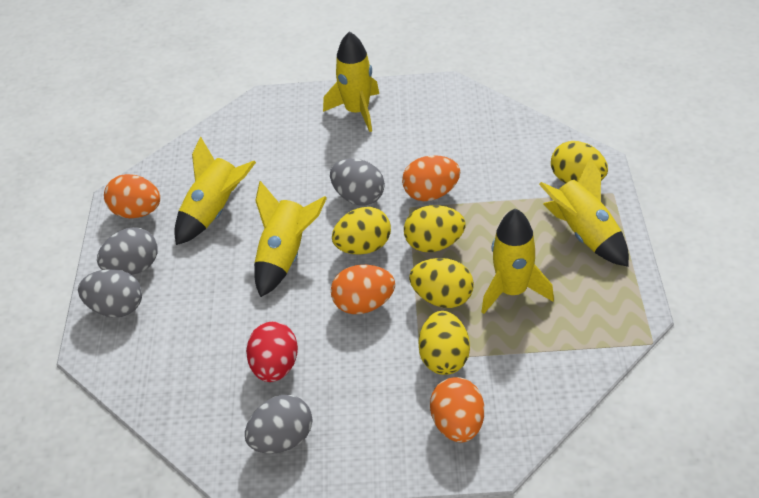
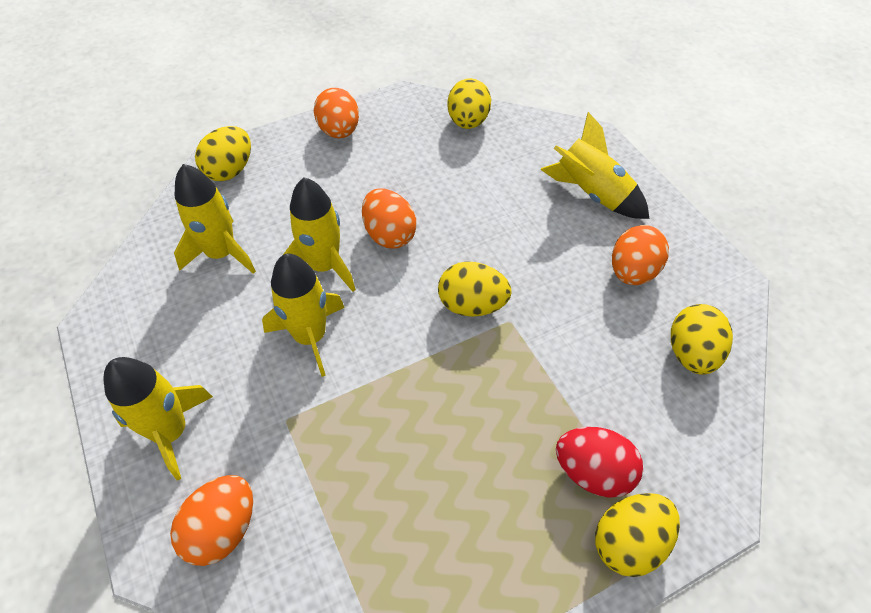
grey egg: [78,269,142,318] [97,227,158,275] [245,395,312,454] [330,159,385,206] = 4 -> none = 0

